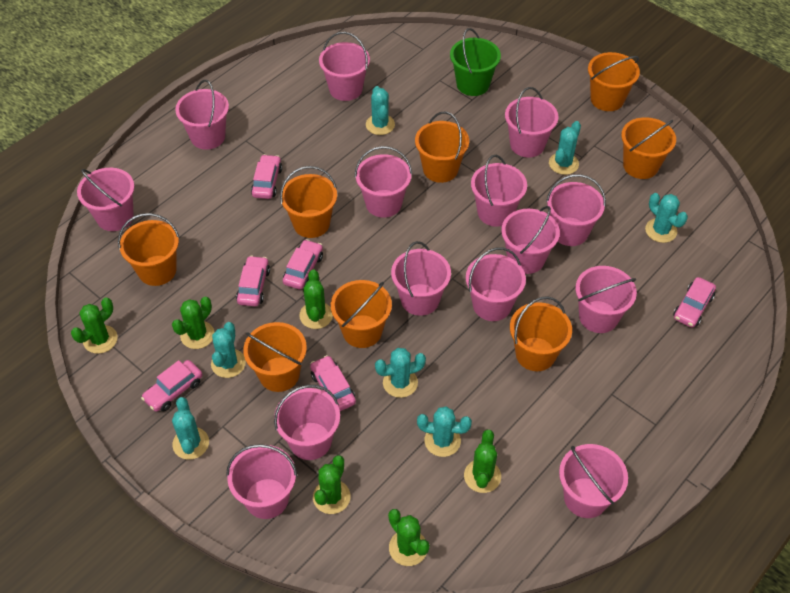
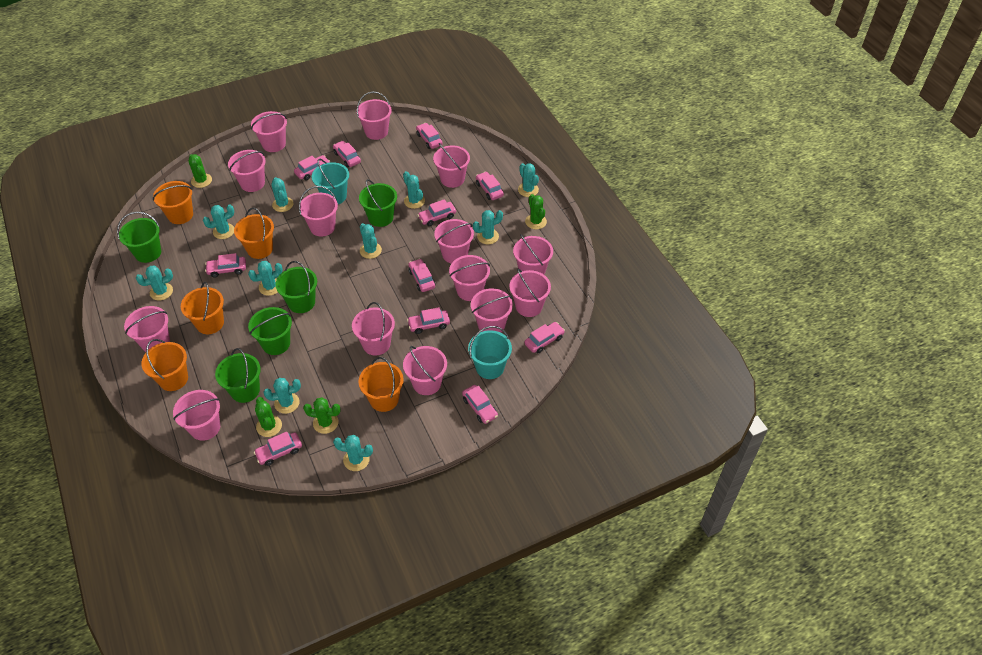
green bucket: [450,28,501,96] = 1 -> [117,212,161,263] [215,348,261,403] [248,307,292,355] [276,261,317,313] [359,179,397,227] = 5
green cactus: [71,297,118,354] [172,297,215,349] [299,269,333,329] [313,455,350,514] [388,509,430,566] [464,430,501,493] = 6 -> [189,154,212,188] [255,397,282,437] [303,397,341,434] [525,194,547,229] = 4
orange bucket: [118,213,180,286] [243,322,307,392] [280,166,337,238] [331,280,392,348] [415,112,469,183] [510,296,572,371] [588,52,640,111] [621,117,676,179] = 8 -> [141,339,188,391] [153,181,193,224] [181,282,224,334] [234,208,274,259] [359,357,404,412] = 5
pink car: [141,360,203,412] [236,256,270,306] [251,154,282,199] [283,239,323,290] [310,355,356,411] [673,277,716,327] = 6 -> [205,253,246,277] [254,432,302,466] [294,155,330,180] [333,141,361,167] [407,307,450,334] [408,259,435,292] [416,123,443,149] [418,199,456,226] [462,385,498,424] [476,172,504,200] [524,322,565,353] = 11
turquoise bucket: none = 0 -> [312,158,349,204] [468,326,512,379] = 2
turquoise cactus: [172,397,209,460] [211,322,246,378] [366,86,395,135] [375,348,426,398] [417,406,472,457] [549,121,581,175] [645,193,688,243] = 7 -> [136,266,173,301] [203,205,234,239] [248,261,283,296] [264,378,301,414] [272,177,294,212] [333,435,373,471] [360,223,382,259] [403,171,425,209] [473,210,503,244] [518,163,539,197] = 10

